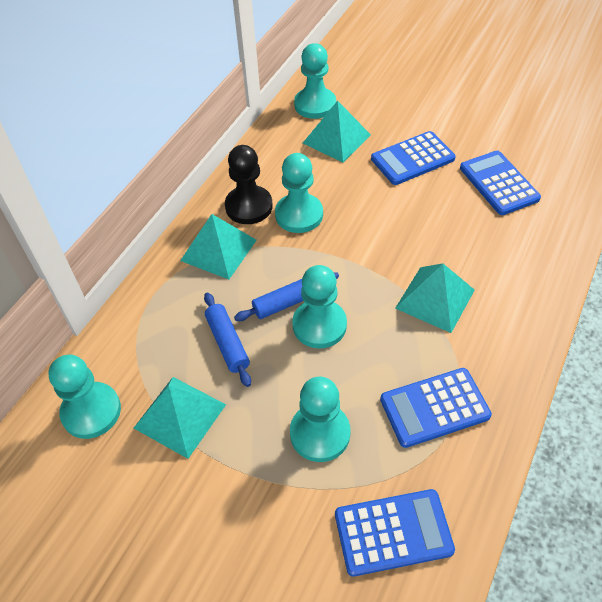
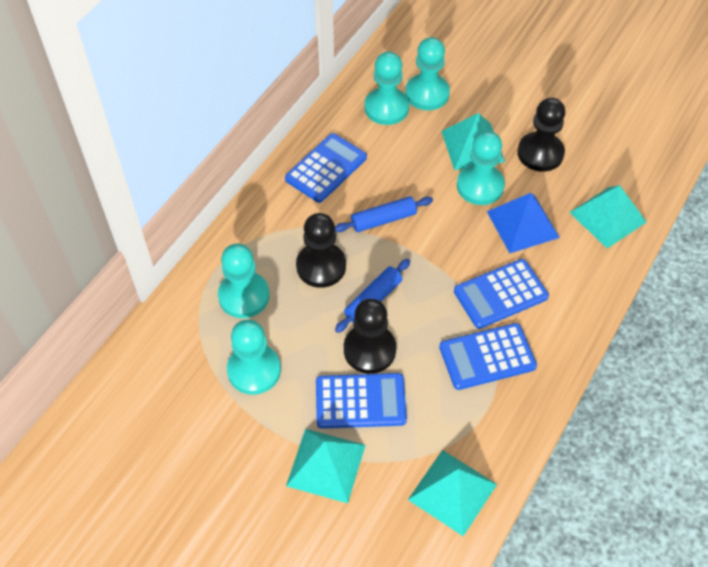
black pawn: [225,145,273,224] = 1 -> [296,213,346,288] [344,299,396,374] [517,98,565,172] = 3
blue pyramid: none = 0 -> [487,193,560,253] = 1

